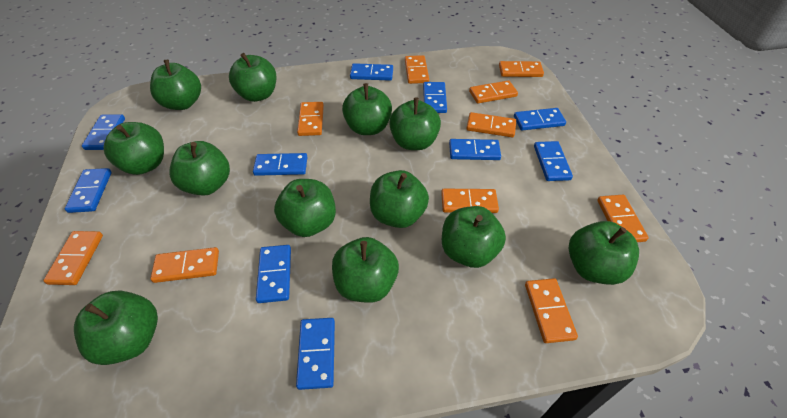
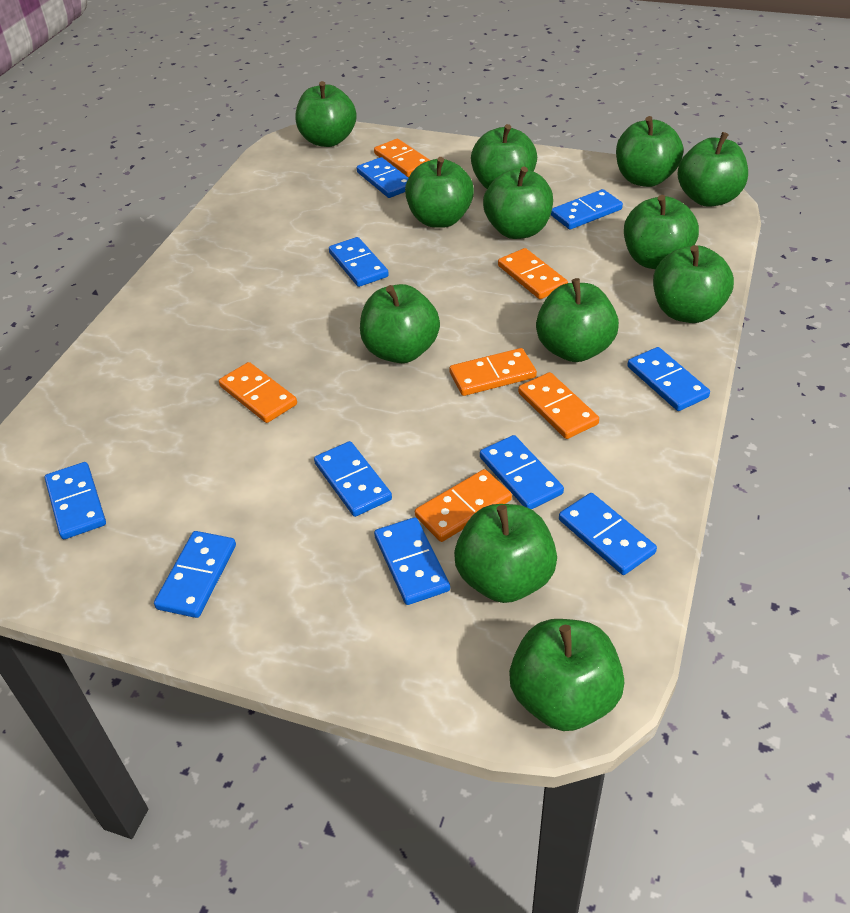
orange domino: [43,231,103,285] [150,247,219,283] [297,102,324,136] [405,55,429,84] [441,189,499,213] [466,112,516,137] [469,80,518,103] [499,61,544,77] [525,278,578,343] [597,195,649,242] = 10 -> [219,362,297,423] [374,139,430,177] [415,469,512,542] [449,348,537,396] [498,248,568,299] [518,372,599,439] = 6

